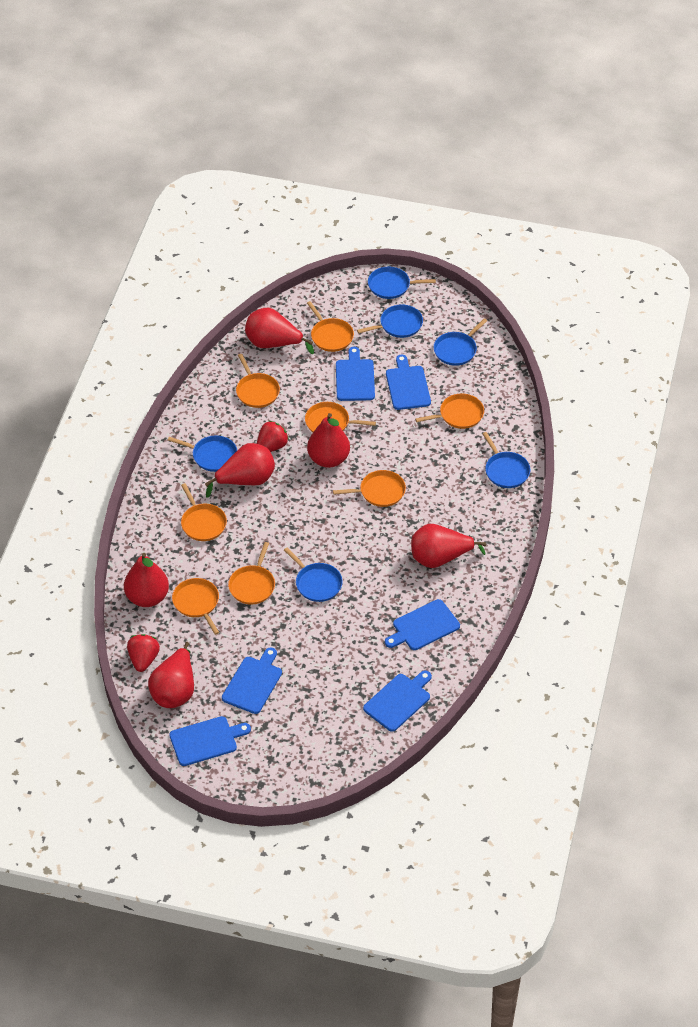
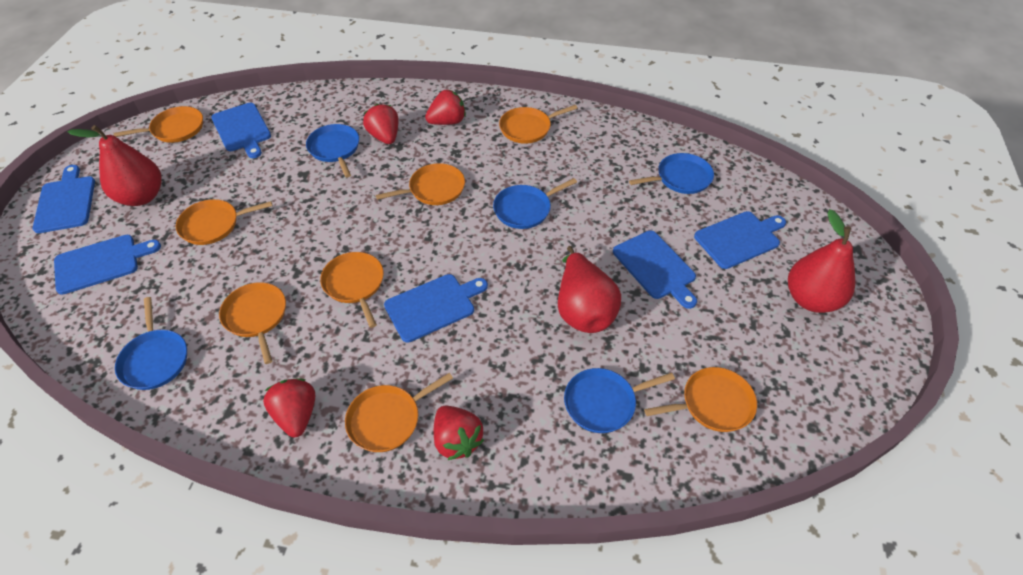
blue pan: [168,435,237,472] [284,547,343,602] [357,304,423,338] [368,267,436,299] [433,318,487,366] [483,432,530,488] = 6 -> [115,297,187,390] [306,124,359,178] [493,178,577,229] [564,368,675,433] [629,153,714,194] = 5
red pear: [124,553,169,607] [148,642,194,708] [205,443,275,498] [245,308,314,354] [307,413,350,468] [411,524,486,568] = 6 -> [68,125,162,206] [558,246,621,333] [788,209,855,313] = 3
red strawberry: [127,634,160,672] [257,421,289,452] = 2 -> [263,379,315,437] [363,104,399,144] [425,90,466,125] [434,405,484,460] = 4

